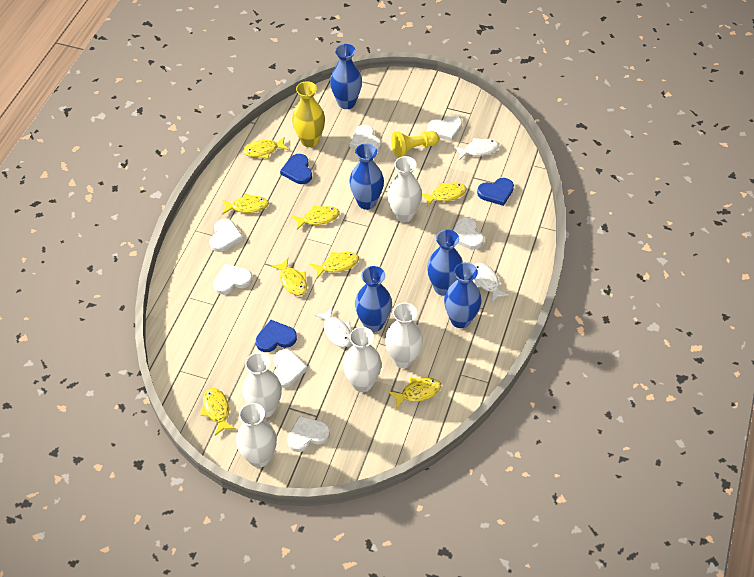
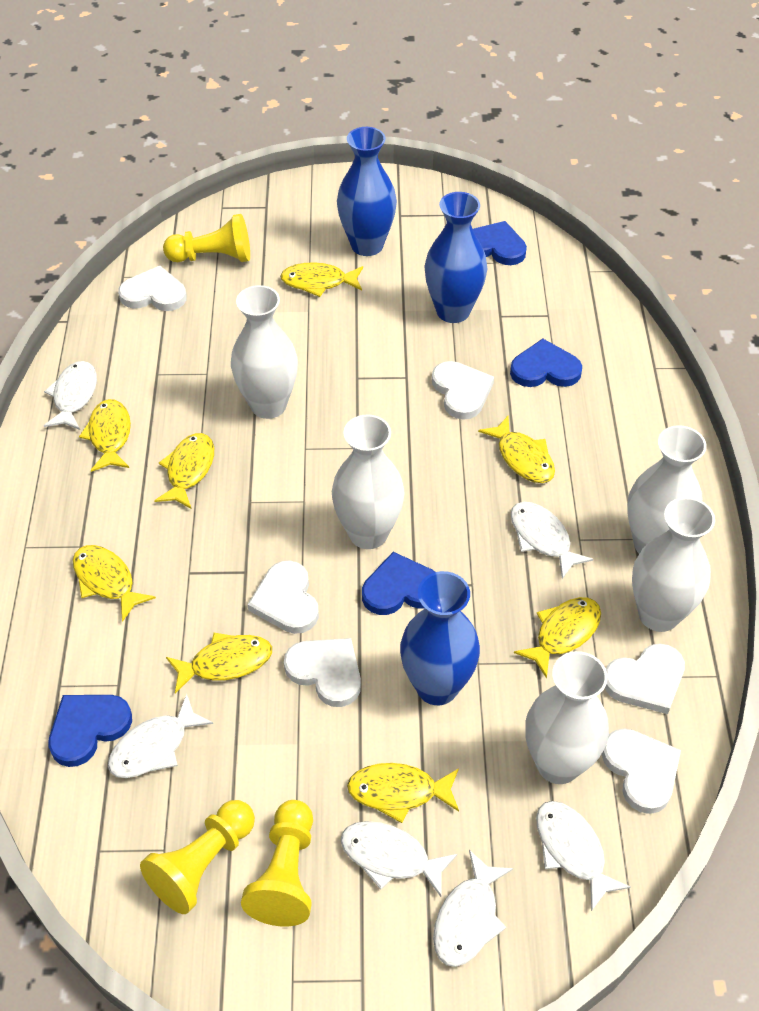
blue heart: [256,320,297,352] [280,154,312,184] [477,178,514,206] = 3 -> [48,695,132,767] [362,552,435,615] [473,221,527,265] [510,339,582,387] = 4
blue vase: [330,44,362,109] [349,143,384,210] [355,266,392,332] [427,230,463,296] [444,262,482,328] = 5 -> [337,127,397,256] [400,571,480,705] [424,192,487,323] = 3
white fish: [315,307,351,348] [454,138,499,160] [473,263,509,302] = 3 -> [44,361,97,430] [108,694,213,778] [341,821,458,897] [433,850,513,967] [510,502,593,579] [536,801,631,912] = 6
white heart: [209,219,243,252] [213,264,253,295] [273,349,308,388] [287,416,330,452] [349,125,381,152] [427,115,462,141] [453,217,484,250] = 7 -> [118,266,187,311] [247,560,319,634] [284,638,361,707] [432,361,494,420] [602,728,681,814] [605,643,685,714] = 6
yellow pawn: [391,131,439,158] = 1 -> [140,800,255,914] [163,214,250,262] [241,800,313,927] = 3
yellow vase: [292,81,325,147] = 1 -> none = 0

